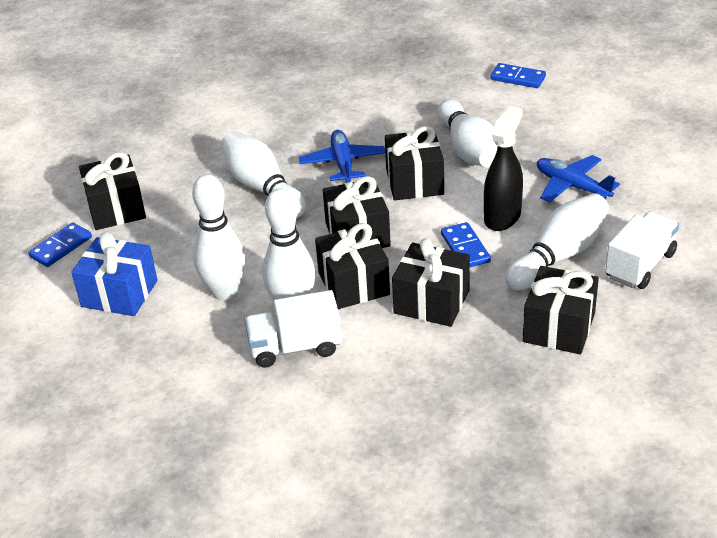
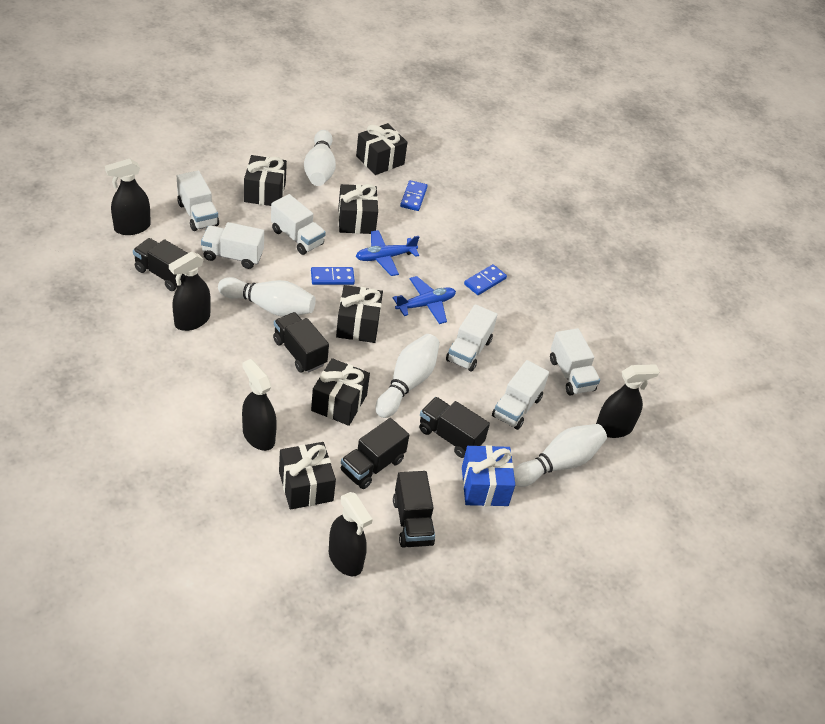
black spray bottle: [484,106,523,231] = 1 -> [105,159,151,235] [169,252,211,331] [242,359,277,451] [329,492,373,576] [596,364,660,438] = 5
black truck: none = 0 -> [133,238,188,291] [273,312,329,373] [341,418,409,489] [393,471,435,548] [419,397,490,458] = 5
white bowling pin: [192,174,245,300] [221,131,306,218] [263,188,315,300] [438,99,498,167] [505,193,609,291] = 5 -> [218,277,316,317] [304,130,336,186] [375,334,440,418] [513,424,607,487] = 4
white truck: [244,290,342,368] [605,211,679,289] = 2 -> [177,170,219,231] [201,222,264,269] [271,194,326,255] [446,304,497,371] [492,360,549,430] [550,328,600,396] = 6

